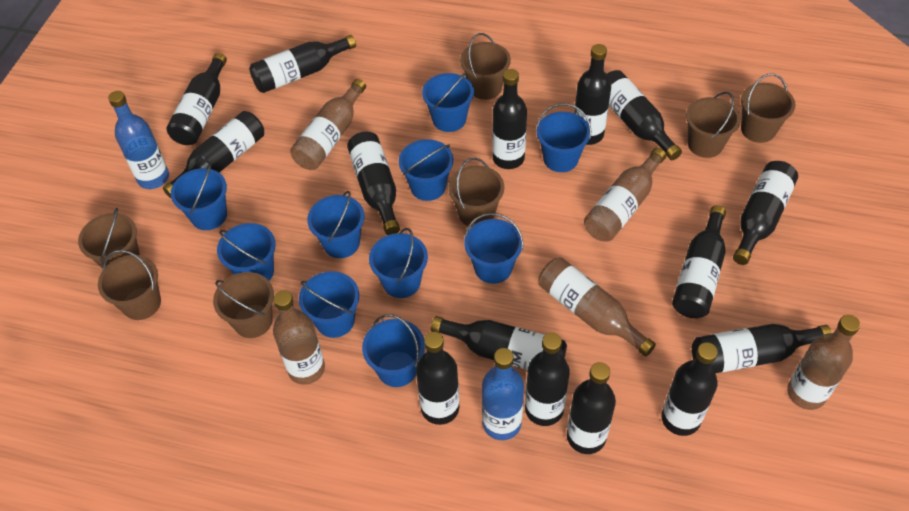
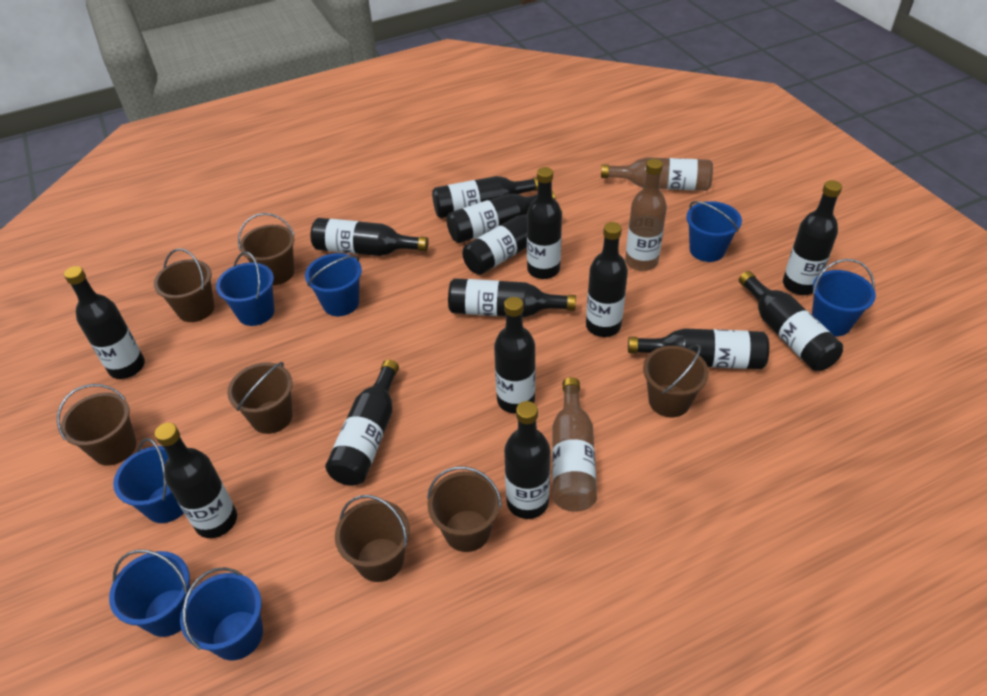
blue bottle: [108,91,169,189] [482,348,524,440] = 2 -> none = 0
blue bucket: [171,163,227,230] [217,223,276,280] [299,271,359,338] [307,191,365,258] [362,314,425,387] [369,228,428,298] [399,139,453,201] [422,72,474,132] [464,213,523,284] [536,103,591,172] = 10 -> [109,550,190,637] [113,438,184,523] [180,567,263,660] [216,252,275,326] [305,253,362,316] [686,201,742,262] [812,259,876,336] = 7
brown bottle: [273,290,325,385] [290,79,366,170] [538,257,656,357] [584,148,666,241] [787,315,860,410] = 5 -> [552,377,597,512] [601,157,713,191] [625,159,667,271] = 3

